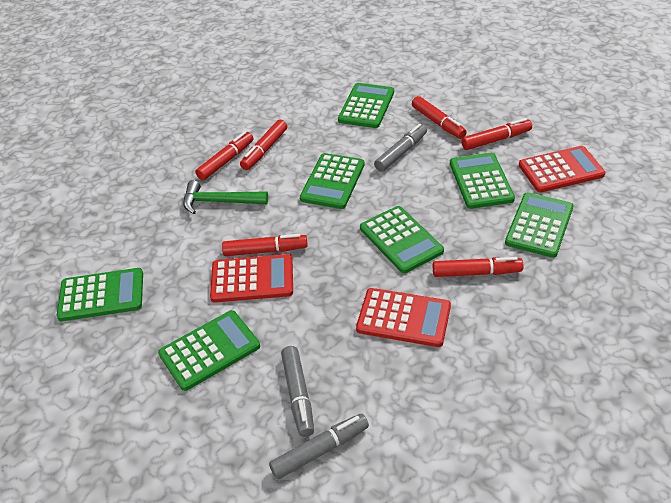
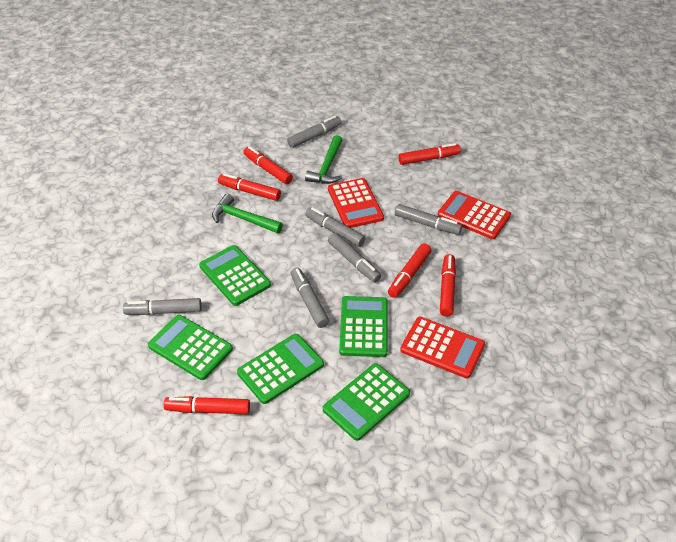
green calculator: [57,268,143,321] [158,310,260,391] [300,153,365,209] [338,83,394,128] [360,206,444,273] [450,153,515,209] [505,192,573,258] = 7 -> [148,315,233,380] [199,245,271,306] [237,334,324,404] [323,363,410,441] [339,296,388,357] = 5
green hammer: [183,180,268,214] = 1 -> [212,194,283,233] [305,135,343,184] = 2
grey marker: [269,413,369,479] [281,346,314,437] [374,124,427,172] = 3 -> [123,298,202,315] [287,116,342,148] [291,268,329,328] [305,207,365,247] [328,233,381,283] [395,204,462,235] = 6

